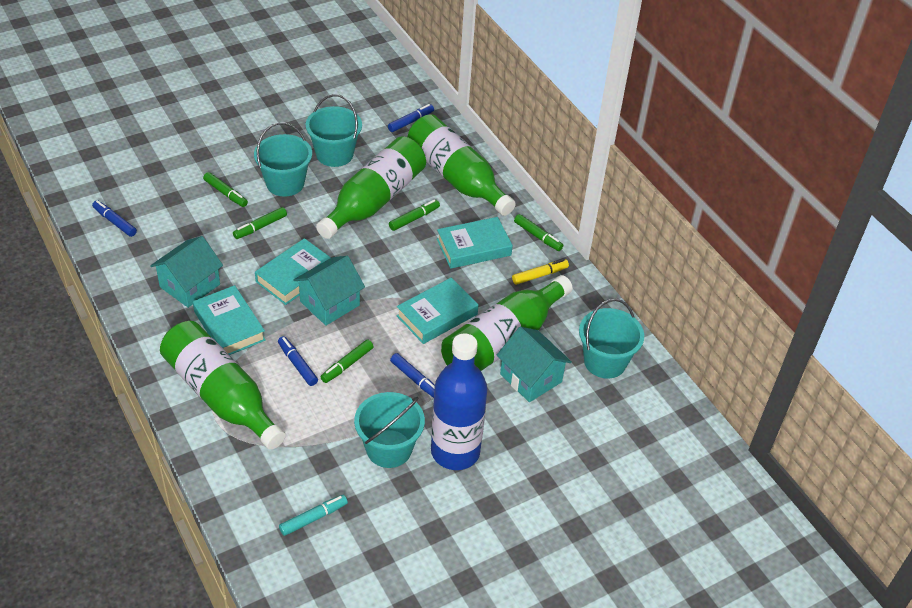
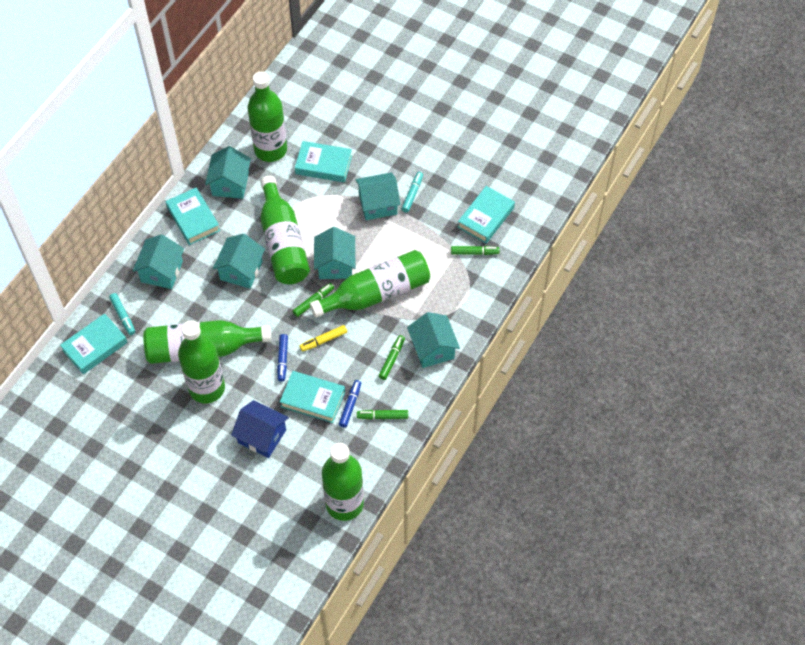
blue bottle: [431,333,488,470] = 1 -> none = 0
blue house: none = 0 -> [231,400,289,458] = 1
blue marker: [92,200,137,237] [278,336,318,386] [388,104,434,132] [390,353,435,398] = 4 -> [277,334,288,382] [339,380,361,428] = 2
green bottle: [160,321,286,450] [316,136,426,239] [408,114,516,216] [441,275,573,371] = 4 -> [143,320,272,364] [178,321,225,403] [247,71,287,162] [260,176,310,284] [310,250,430,318] [322,443,364,521] = 6
green marker: [203,172,248,207] [233,207,287,239] [321,339,374,383] [389,200,440,231] [514,214,563,251] = 5 -> [293,283,334,317] [357,410,408,420] [379,335,405,380] [451,246,500,255] = 4
turquoise book: [193,285,266,355] [255,238,331,305] [397,278,479,344] [437,217,513,269] = 4 -> [60,313,128,374] [166,187,220,245] [280,371,345,423] [295,141,352,183] [458,186,515,244] = 5
turquoise bucket: [254,122,312,197] [306,94,362,167] [354,392,425,468] [579,299,644,379] = 4 -> none = 0
turquoise house: [150,236,223,308] [293,256,365,326] [497,327,572,402] = 3 -> [133,234,184,289] [205,146,251,199] [213,234,265,289] [314,227,355,279] [356,172,400,220] [407,312,460,368] = 6
turquoise marker: [279,495,348,536] = 1 -> [109,293,135,335] [401,172,423,213] = 2

